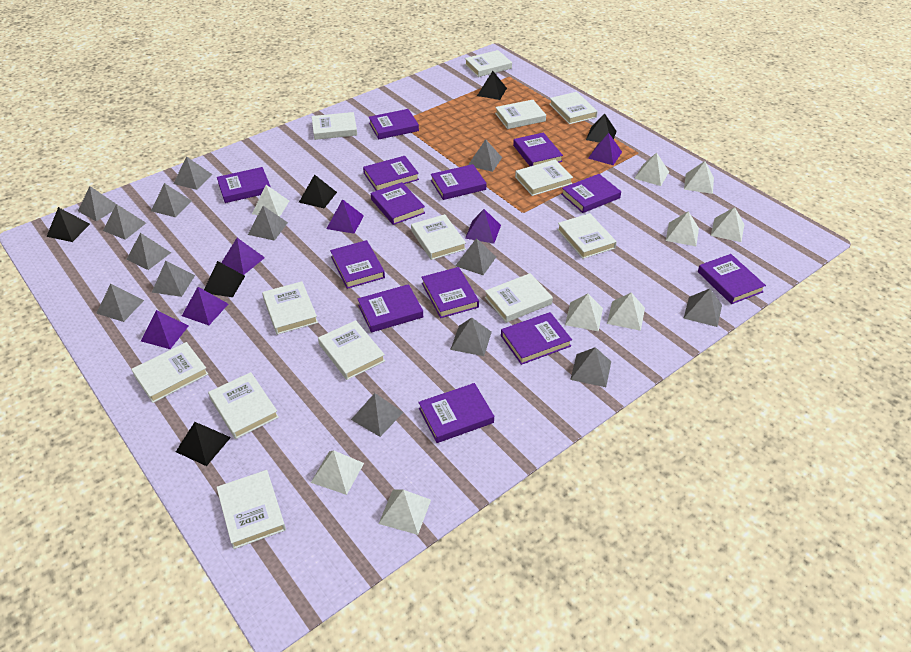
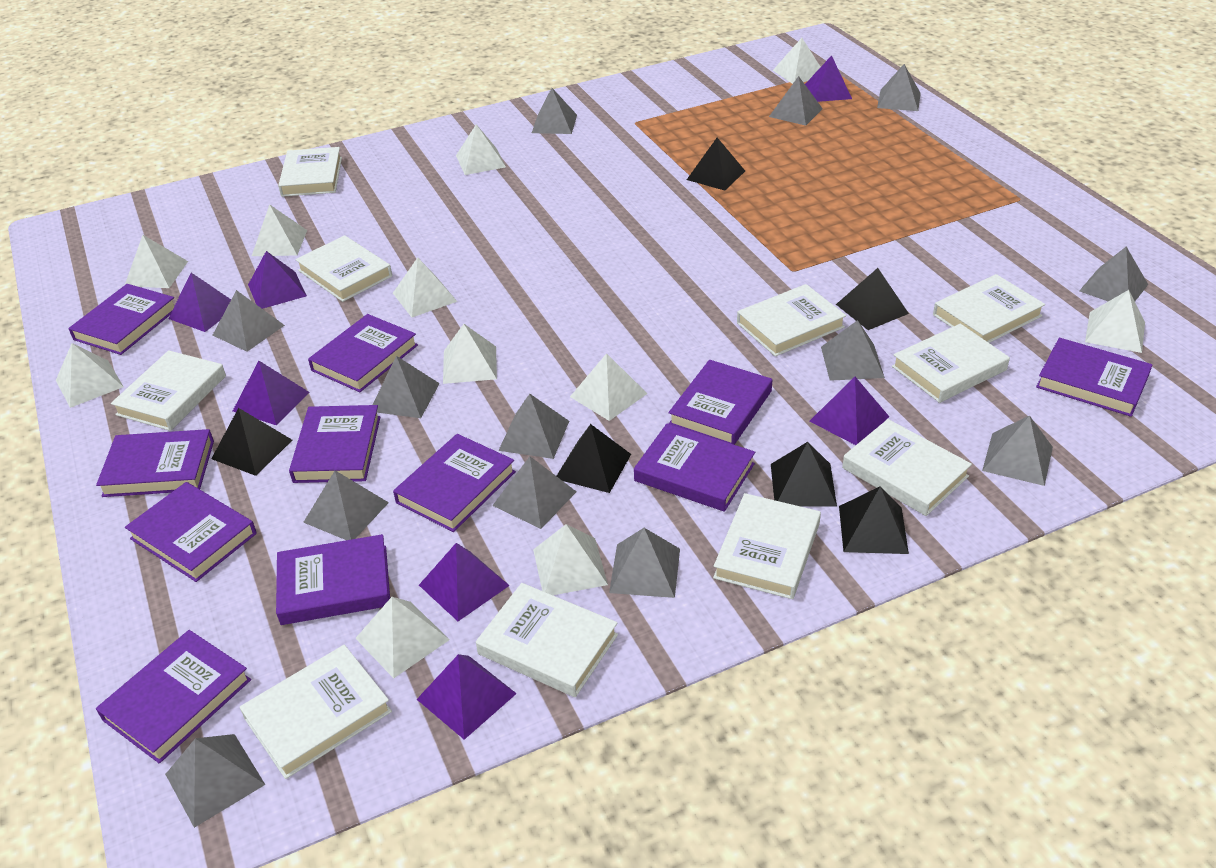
grey pyramid: [78,186,116,221] [96,284,144,322] [103,204,146,240] [126,233,171,270] [151,183,192,217] [152,261,195,297] [173,156,213,190] [248,206,288,241] [351,393,403,437] [450,317,492,356] [455,238,496,275] [468,139,502,172] [570,347,611,387] [684,289,722,327] = 14 -> [165,734,265,828] [213,290,285,352] [303,471,389,540] [372,356,440,418] [492,456,576,529] [498,394,569,459] [532,88,577,134] [609,528,680,598] [769,76,823,126] [821,320,885,381] [877,64,921,111] [982,415,1053,486] [1079,247,1148,301] = 13
purple book: [217,167,271,203] [330,240,385,289] [357,284,423,333] [363,156,419,191] [369,109,419,140] [371,182,425,225] [418,383,494,443] [421,267,479,318] [431,164,486,200] [501,312,572,365] [513,132,563,166] [561,174,621,213] [698,254,766,304] = 13 -> [68,284,174,355] [96,429,214,497] [96,630,251,764] [125,482,257,582] [276,534,390,625] [289,405,380,483] [308,314,418,392] [393,434,516,532] [634,424,755,512] [669,360,772,445] [1036,338,1152,417] = 11
purple pyramid: [141,310,188,349] [182,287,228,325] [221,238,265,275] [326,199,364,234] [465,209,501,244] [588,133,622,165] = 6 -> [168,273,231,332] [233,361,310,425] [248,251,307,309] [417,654,517,740] [419,543,510,621] [805,55,852,102] [810,377,889,445] = 7
white book: [131,342,208,403] [208,372,279,439] [216,470,286,549] [262,281,318,335] [312,112,357,140] [318,320,385,380] [411,214,466,260] [465,50,512,77] [485,273,553,323] [495,100,546,129] [515,160,573,196] [549,92,598,124] [557,213,617,259] = 13 -> [111,350,226,431] [240,645,392,779] [278,147,342,197] [295,235,392,302] [476,583,618,697] [713,493,821,599] [737,284,846,356] [842,419,972,516] [892,324,1010,403] [933,274,1045,343] = 10
white pyramid: [252,185,289,217] [311,450,364,495] [379,489,431,535] [565,294,603,331] [607,293,645,331] [634,152,669,186] [666,211,699,246] [684,161,714,194] [711,207,745,242] = 9 -> [56,343,124,408] [125,235,188,288] [252,204,307,256] [355,597,450,678] [393,258,458,317] [443,324,497,384] [456,124,506,175] [533,524,608,595] [570,353,647,421] [773,38,820,84] [1085,290,1145,353] = 11

